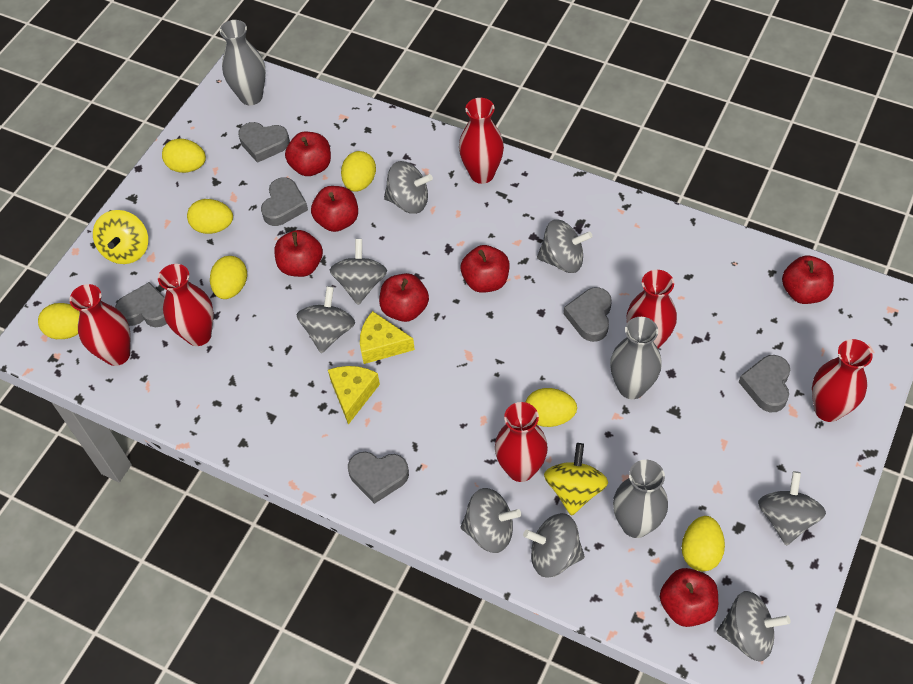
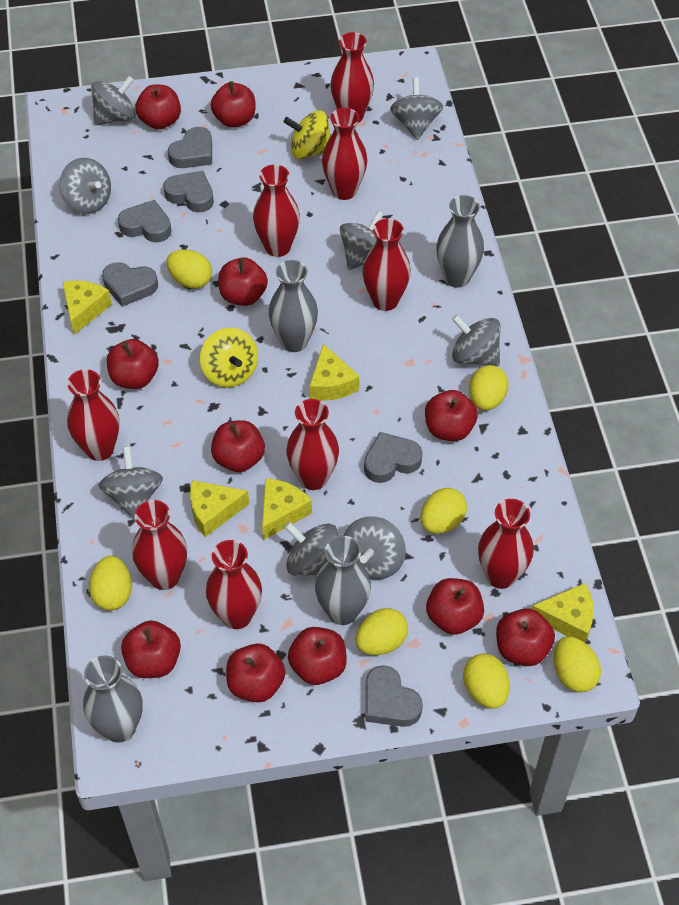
grey vase: [220,20,266,105] [610,317,662,399] [613,460,668,538] = 3 -> [83,655,143,743] [269,260,318,352] [315,536,371,625] [436,195,484,288] = 4
red apple: [274,230,323,277] [285,132,331,176] [311,186,358,232] [379,273,429,322] [461,245,509,293] [660,568,718,627] [782,256,834,304] = 7 -> [107,339,159,389] [121,620,181,678] [135,84,181,129] [211,81,256,128] [211,420,265,472] [218,257,268,306] [226,644,285,702] [288,627,347,685] [425,390,478,441] [426,578,484,635] [496,608,555,666] = 11
red vase: [70,284,131,366] [158,264,214,346] [459,98,504,184] [495,402,548,482] [626,270,677,349] [812,339,873,422] = 6 -> [67,369,120,461] [132,500,187,590] [206,540,262,629] [253,165,300,257] [286,399,339,490] [322,108,367,200] [331,32,374,123] [362,218,411,311] [478,499,533,589] = 9
yellow cheese: [328,366,380,425] [360,311,415,364] = 2 -> [63,280,112,335] [190,480,249,537] [262,478,312,540] [310,344,359,401] [532,583,594,642] = 5

